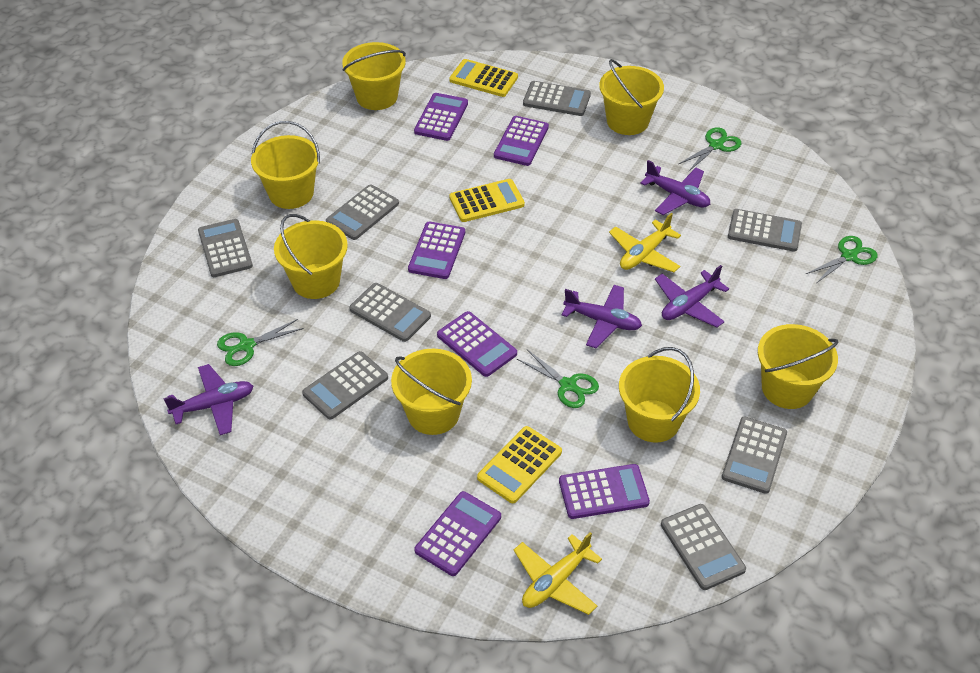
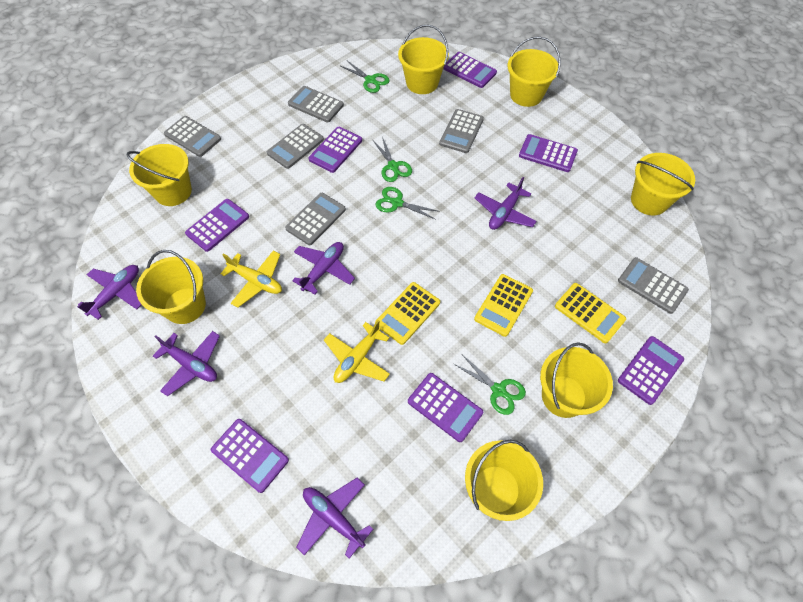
grey calculator: [198,219,253,277] [302,351,388,420] [326,184,399,240] [349,283,431,342] [523,81,591,116] [661,504,746,590] [722,416,787,494] [728,209,802,252] = 8 -> [164,116,221,157] [267,124,324,169] [285,193,346,245] [288,86,344,123] [439,109,484,153] [618,257,689,314] = 6
purple calculator: [408,221,465,279] [414,93,468,141] [414,491,501,576] [437,311,517,377] [494,116,549,166] [559,464,650,519] = 6 -> [185,199,249,252] [211,419,289,493] [309,127,362,173] [408,373,483,442] [443,52,497,88] [519,134,578,172] [618,336,684,405] = 7
purple plane: [163,364,253,435] [562,285,642,348] [640,160,710,215] [655,265,729,327] = 4 -> [77,265,142,320] [153,331,220,396] [292,242,355,294] [296,478,373,559] [475,177,537,230] = 5

